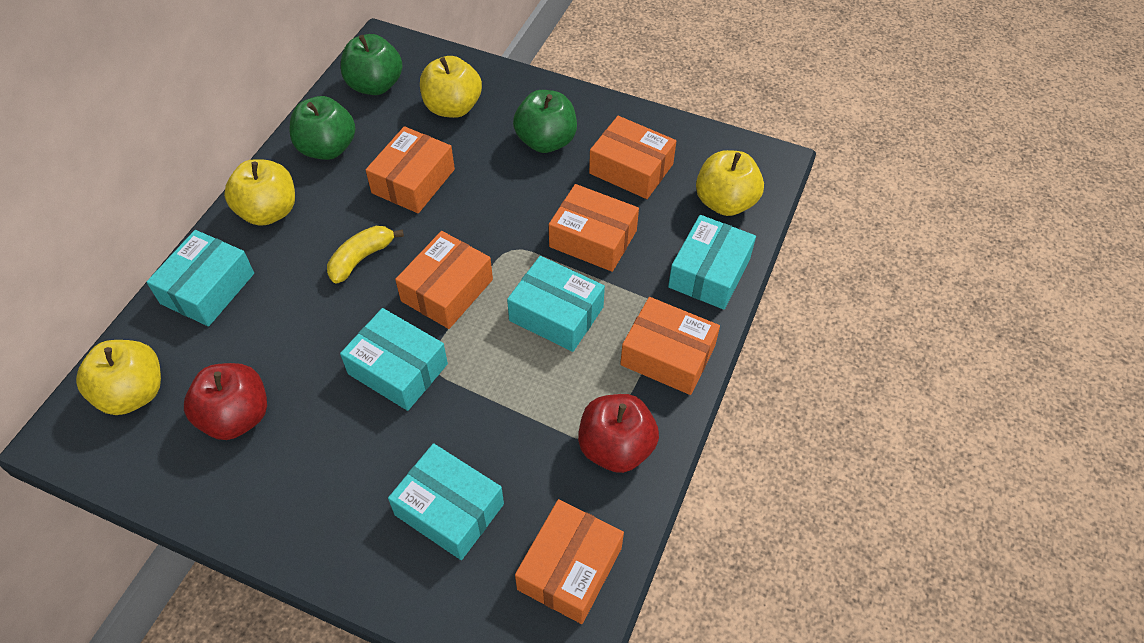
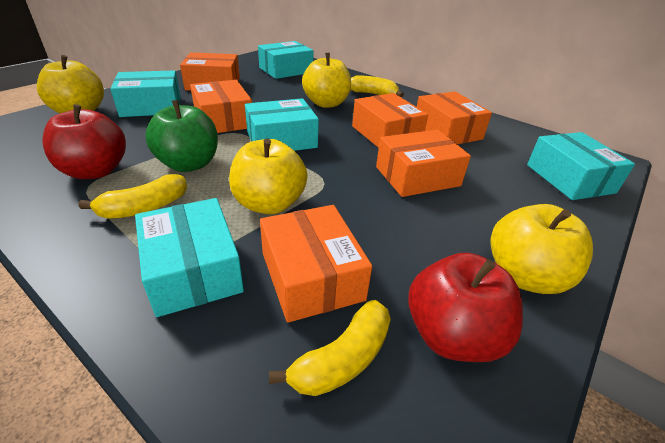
green apple: [290,96,355,160] [341,34,402,95] [513,90,577,153] = 3 -> [146,100,218,172] = 1
yellow banana: [327,226,404,284] = 1 -> [78,174,187,219] [269,300,391,396] [350,75,404,97] = 3

